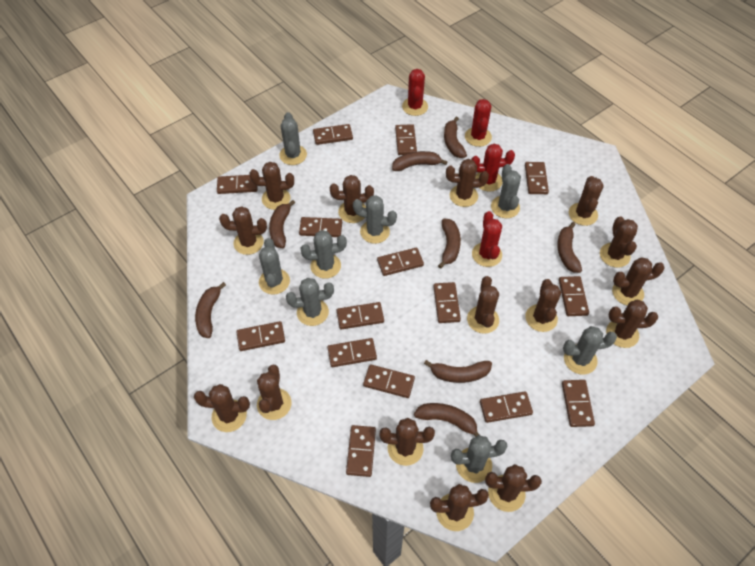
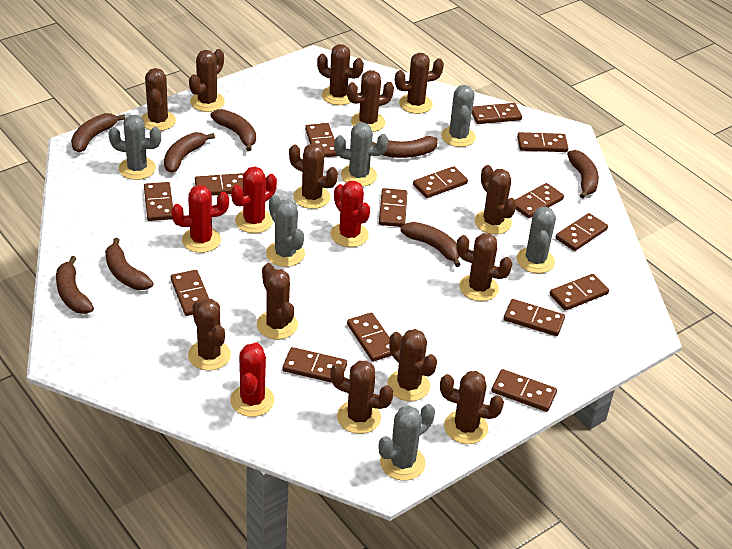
brown cactus: [194,384,250,432] [219,206,267,255] [249,162,294,210] [257,365,292,420] [330,175,374,223] [380,418,435,466] [430,484,489,531] [446,159,489,207] [467,276,499,334] [485,464,542,512] [525,279,561,332] [569,176,604,226] [600,217,638,268] [606,300,658,348] [612,258,665,305] = 15 -> [142,68,176,131] [188,299,231,370] [189,49,225,112] [257,263,298,339] [289,143,338,209] [317,44,364,105] [330,361,394,434] [347,70,394,132] [387,329,437,401] [395,53,444,114] [440,371,504,444] [456,233,513,301] [475,165,517,234] = 13
grey cactus: [259,238,290,294] [279,112,307,165] [286,278,334,326] [301,230,347,279] [353,195,397,244] [451,435,507,483] [491,164,521,218] [563,326,617,374] = 8 -> [108,115,161,180] [266,195,305,267] [334,122,389,187] [379,404,435,481] [441,85,476,147] [516,207,556,274] = 6

